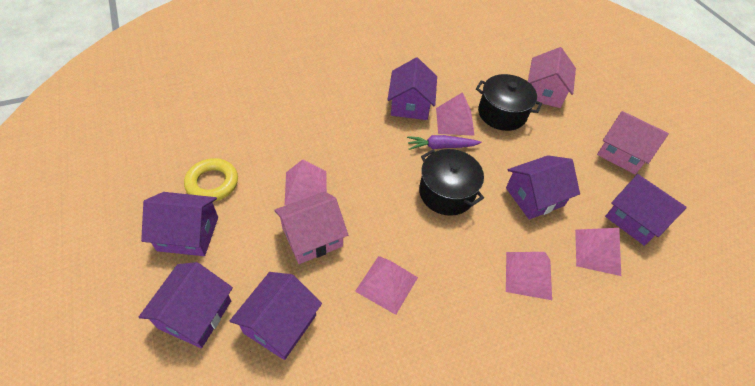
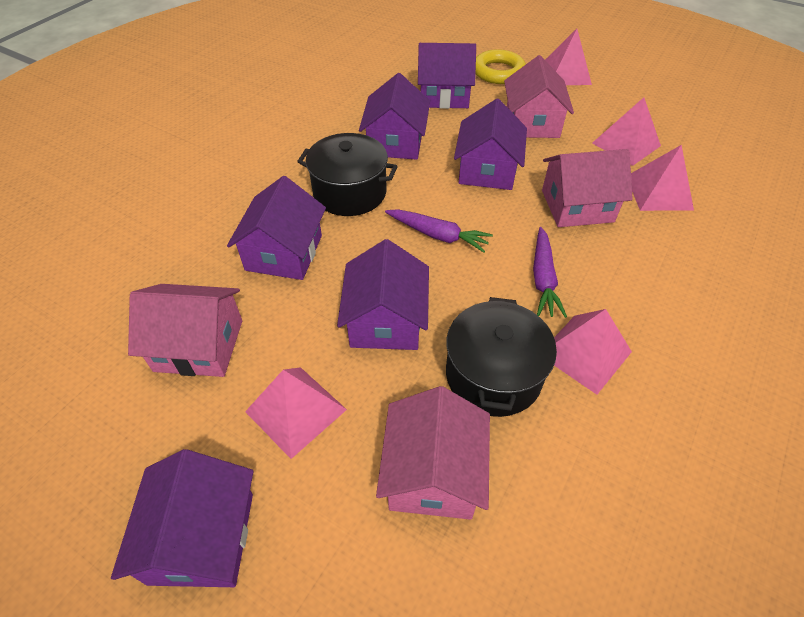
pink house: [274,191,348,264] [528,47,576,108] [597,111,669,174] = 3 -> [128,284,242,377] [376,386,490,520] [504,55,574,138] [542,149,633,227] = 4
purple carrot: [407,135,482,150] = 1 -> [385,209,493,252] [533,227,567,318] = 2

